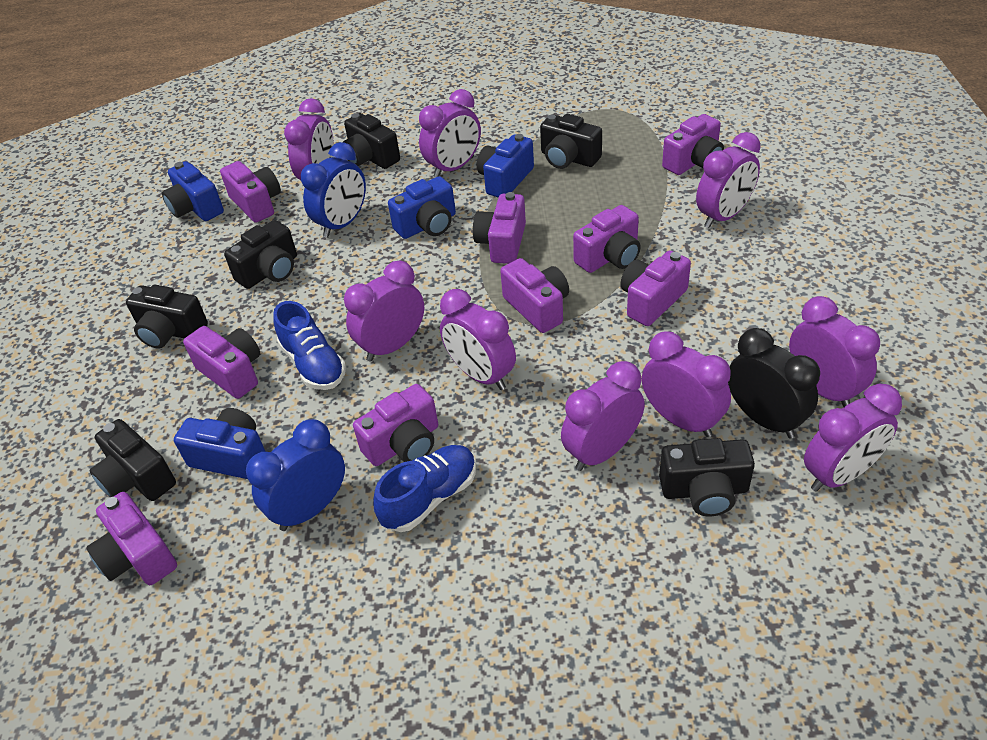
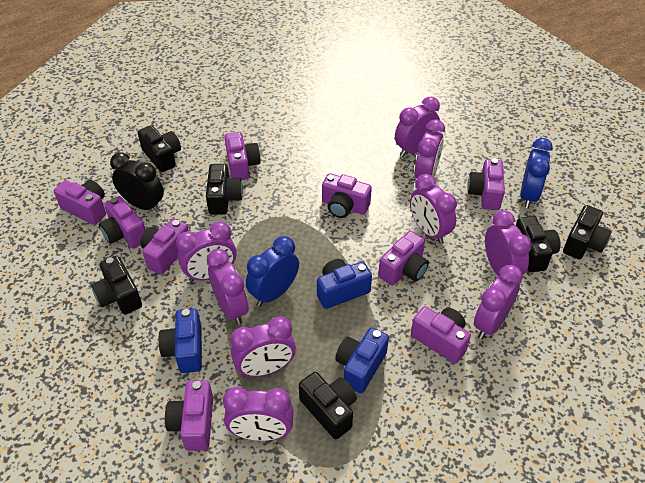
blue camera: [162,161,224,221] [174,408,266,479] [388,176,456,239] [477,134,534,198] = 4 -> [159,308,202,373] [317,259,372,309] [335,327,389,393] = 3
blue shoe: [273,301,346,390] [373,445,476,532] = 2 -> none = 0

